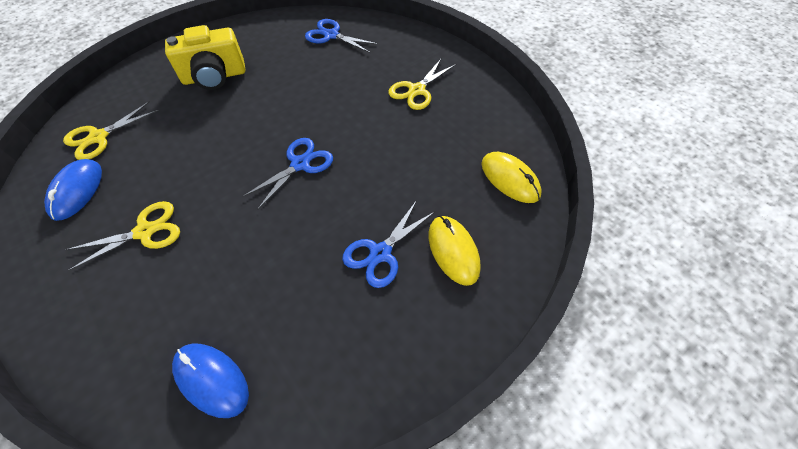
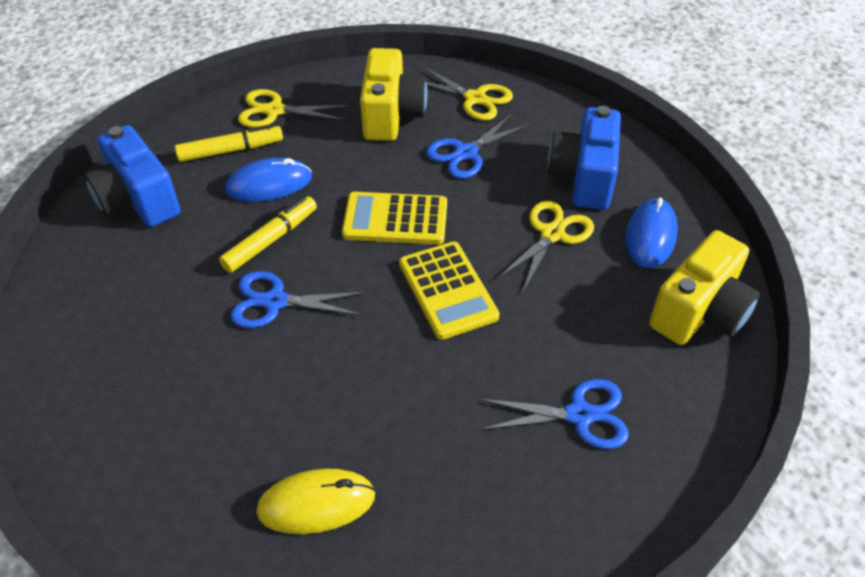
blue camera: none = 0 -> [84,125,180,227] [548,106,621,210] = 2
yellow calculator: none = 0 -> [342,192,447,245] [399,241,499,340] = 2
yellow camera: [165,25,245,90] = 1 -> [360,48,427,141] [649,230,760,345] = 2
yellow marker: none = 0 -> [175,124,283,162] [219,196,317,273] = 2
yellow mouse: [428,216,481,286] [481,152,542,203] = 2 -> [256,469,375,534] = 1

